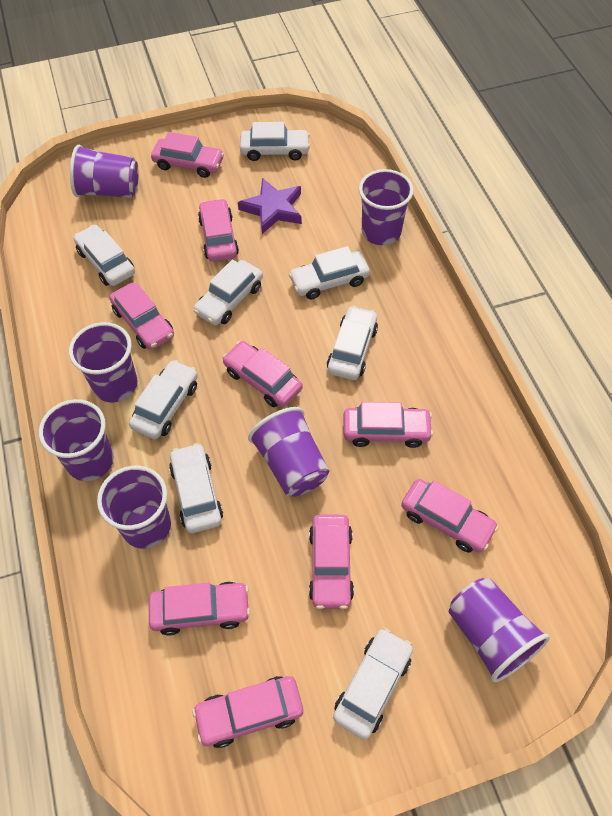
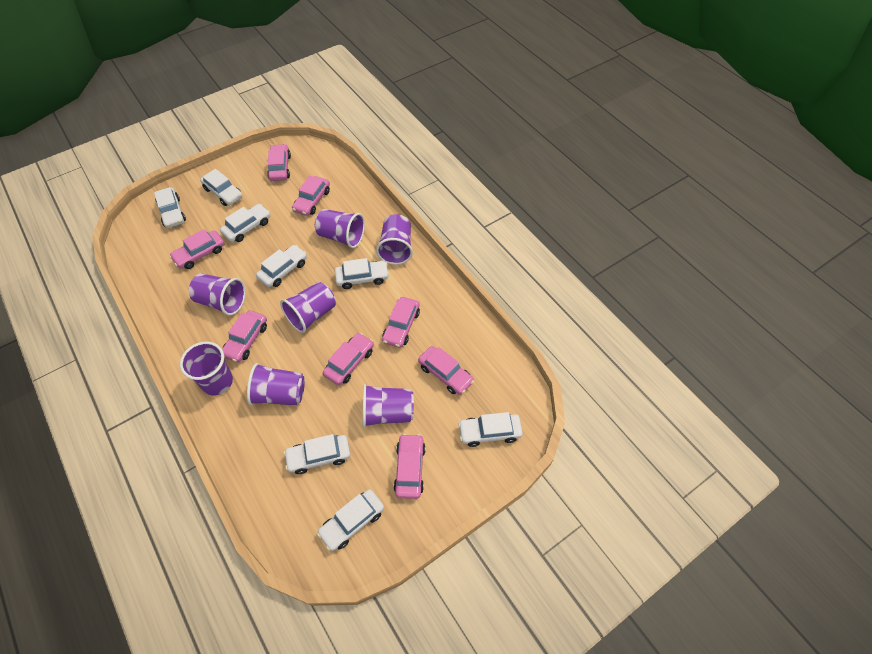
pink car: [109,283,174,350] [149,582,250,636] [151,132,224,178] [192,676,303,748] [198,198,239,262] [222,341,303,407] [309,515,354,609] [344,402,433,448] [401,479,499,553] = 9 -> [169,229,225,269] [222,310,267,363] [267,144,291,181] [292,176,330,216] [323,333,374,385] [382,297,420,348] [394,434,426,499] [418,346,474,395] = 8
purple star: [238,178,302,234] = 1 -> none = 0

